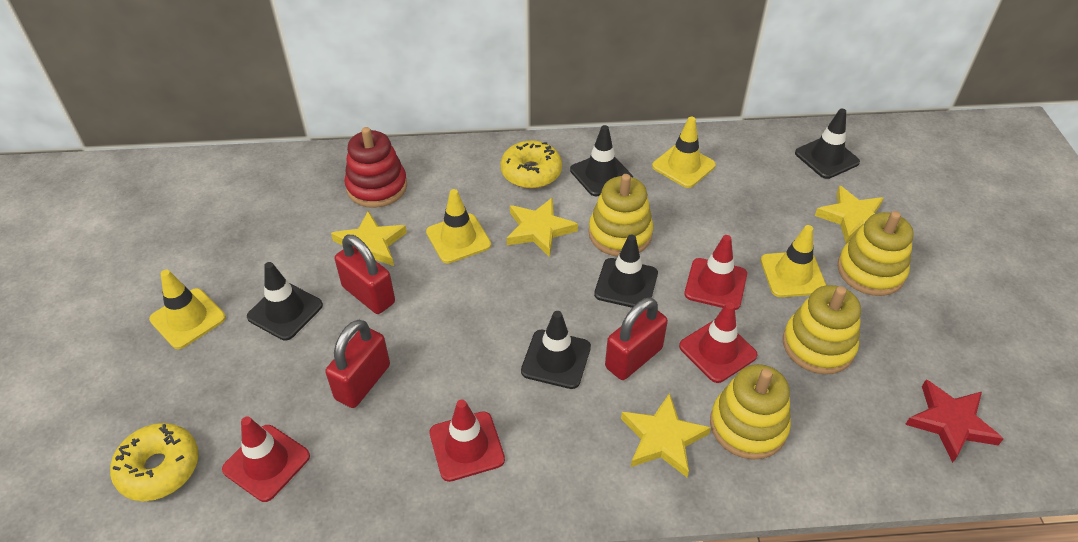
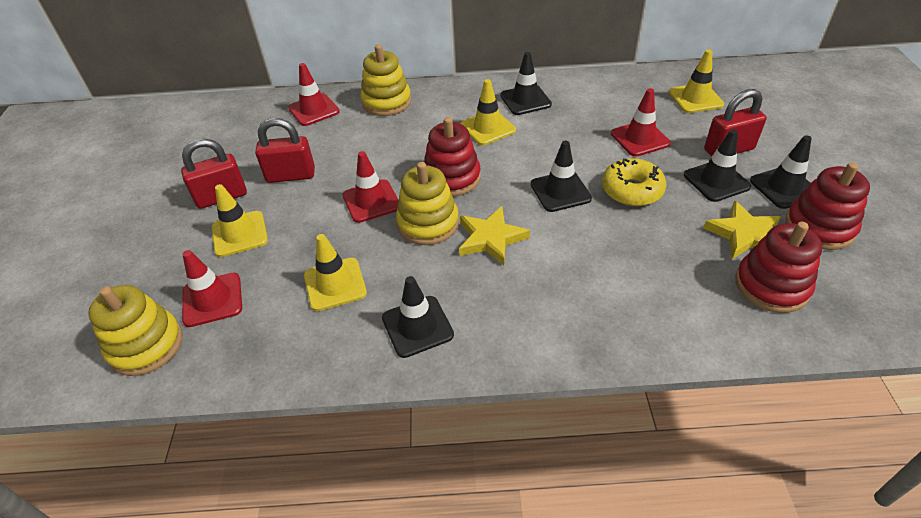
red stacking toy: [345,127,407,208] = 1 -> [424,117,481,197] [735,222,822,313] [785,163,870,250] = 3
red star: [905,380,1004,463] = 1 -> none = 0
yellow donut: [110,423,199,501] [500,140,562,189] = 2 -> [602,158,666,206] = 1
yellow stacking toy: [588,174,653,256] [710,364,791,460] [783,285,861,374] [837,211,914,296] = 4 -> [88,285,183,376] [360,45,411,116] [396,162,459,245] = 3
yellow star: [331,211,407,266] [507,197,578,257] [621,393,711,477] [815,185,884,243] = 4 -> [459,206,530,265] [703,201,781,259] = 2

